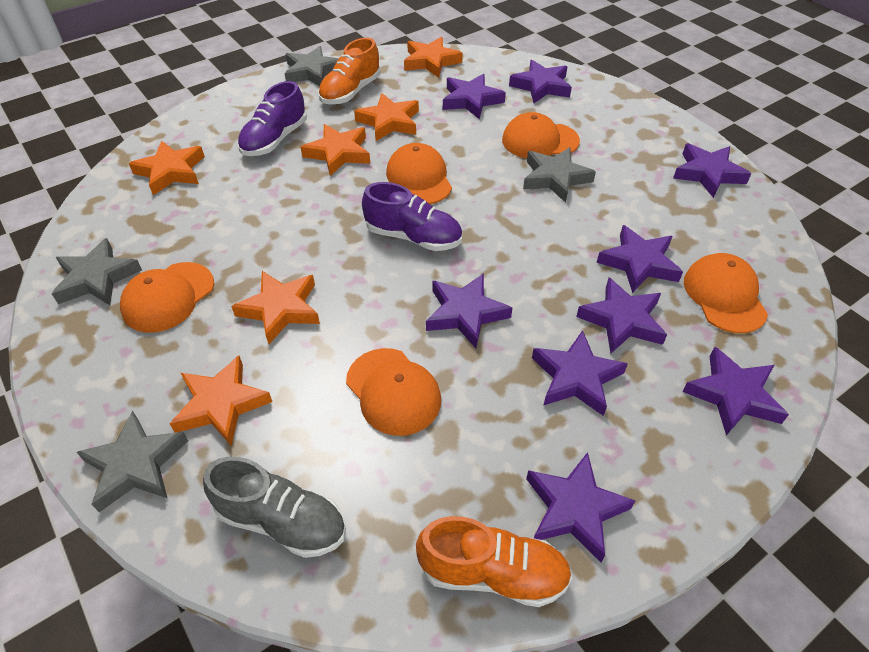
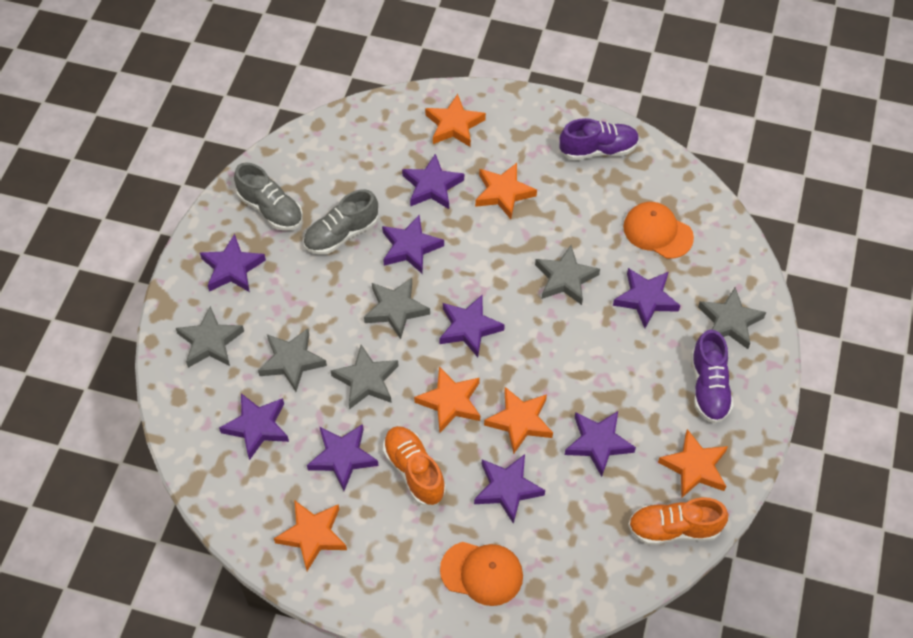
grey shoe: [203,457,346,558] = 1 -> [234,163,303,231] [303,189,378,255] = 2
grey star: [52,238,142,305] [77,411,188,512] [284,46,339,86] [523,147,596,203] = 4 -> [176,306,244,368] [258,328,327,392] [330,345,398,409] [364,278,430,339] [535,245,600,305] [698,287,766,349] = 6
orange cap: [120,262,214,333] [346,348,441,436] [386,143,452,204] [502,112,580,158] [684,253,768,333] = 5 -> [440,542,523,606] [623,202,694,259] = 2

